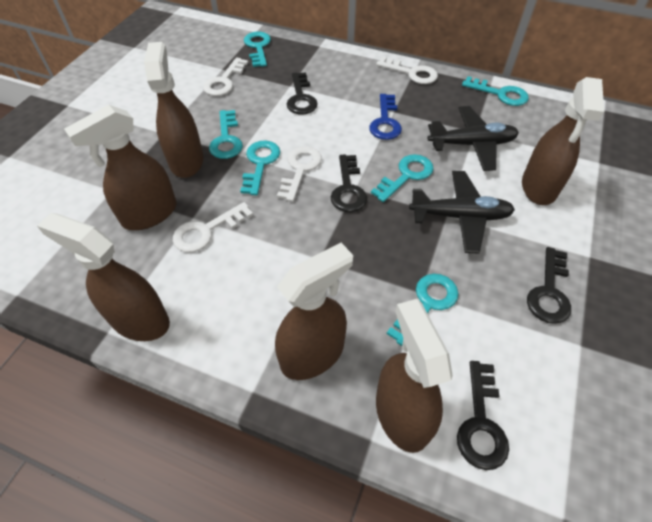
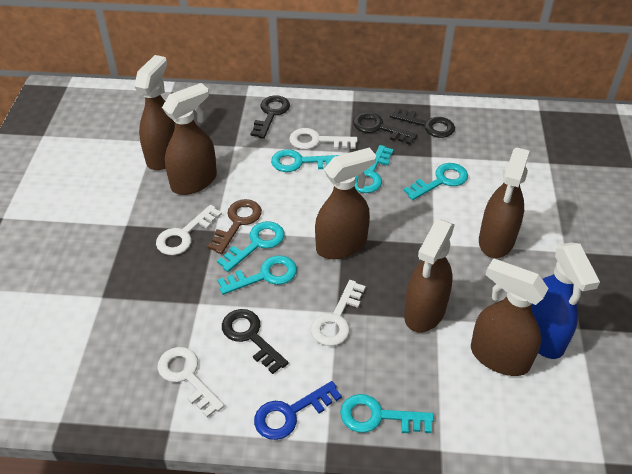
black plane: [409,171,515,253] [428,106,519,171] = 2 -> none = 0
blue spray bottle: none = 0 -> [531,243,600,359] = 1
brown key: none = 0 -> [207,199,262,254] = 1

